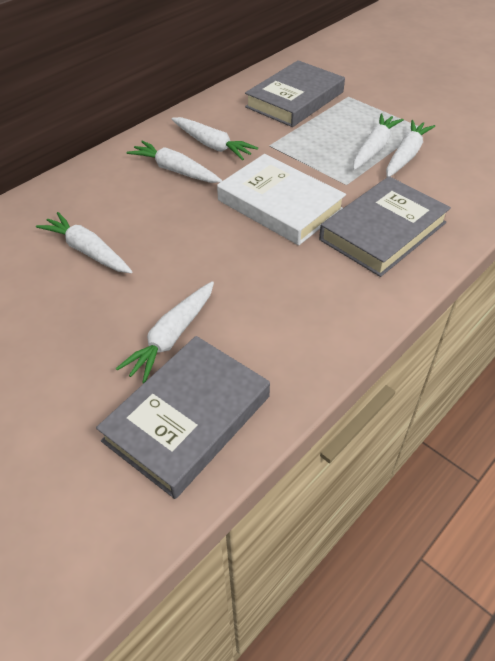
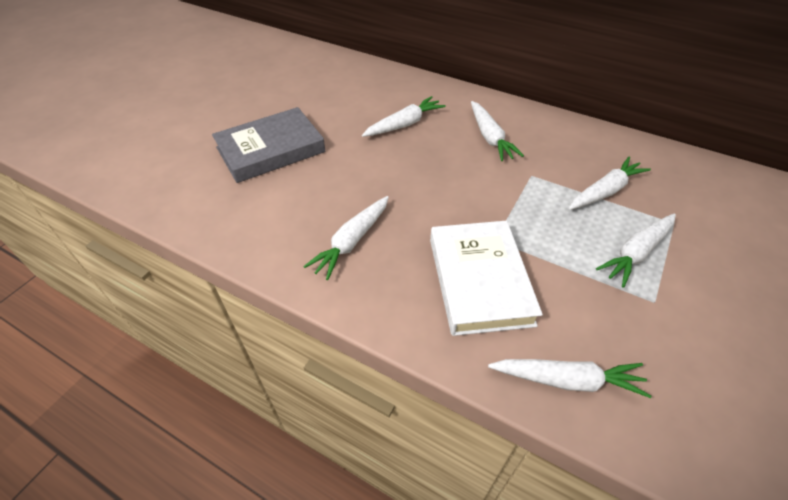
grey book: [96,336,270,499] [245,60,345,127] [319,176,451,277] = 3 -> [212,107,326,183] = 1

